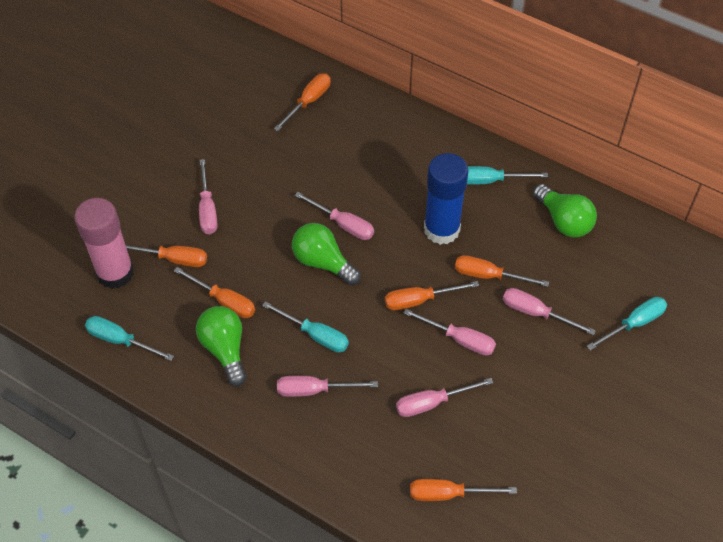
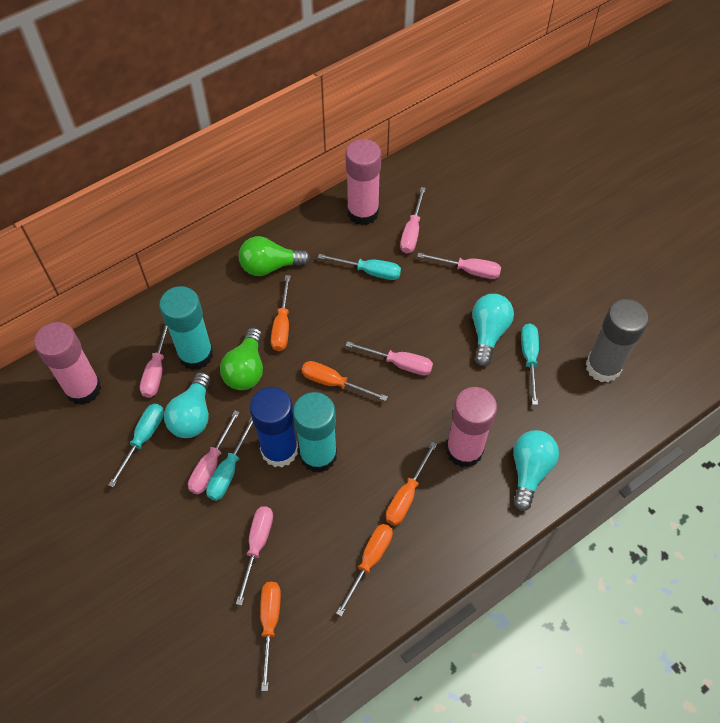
green light bulb: [196,306,246,386] [292,223,360,285] [533,184,597,237] = 3 -> [220,328,263,390] [239,236,310,276] = 2
grey glue stick: none = 0 -> [585,299,649,383] = 1
orange screwdriver: [126,245,207,267] [174,267,255,318] [274,73,331,131] [385,281,479,310] [410,479,517,501] [455,255,549,287] = 6 -> [260,582,281,691] [271,275,291,351] [301,361,388,401] [336,524,393,617] [386,442,437,526] = 5
pink glue stick: [74,198,134,289] = 1 -> [34,322,102,405] [345,139,381,225] [446,387,497,468] = 3
turquoise glue stick: none = 0 -> [159,286,213,370] [293,392,337,473] = 2
turquoise light bulb: none = 0 -> [164,372,211,438] [472,294,514,366] [513,430,559,511] = 3

